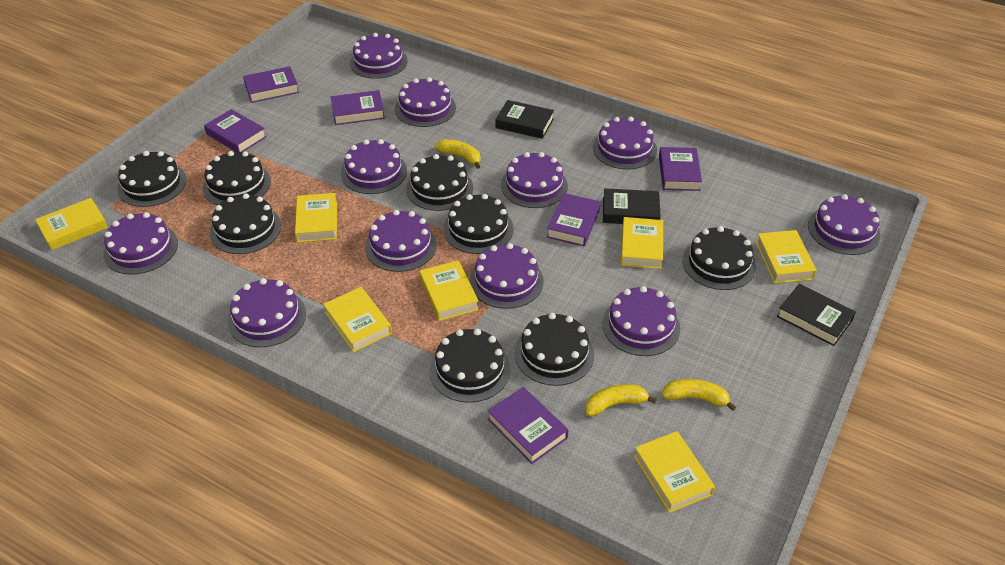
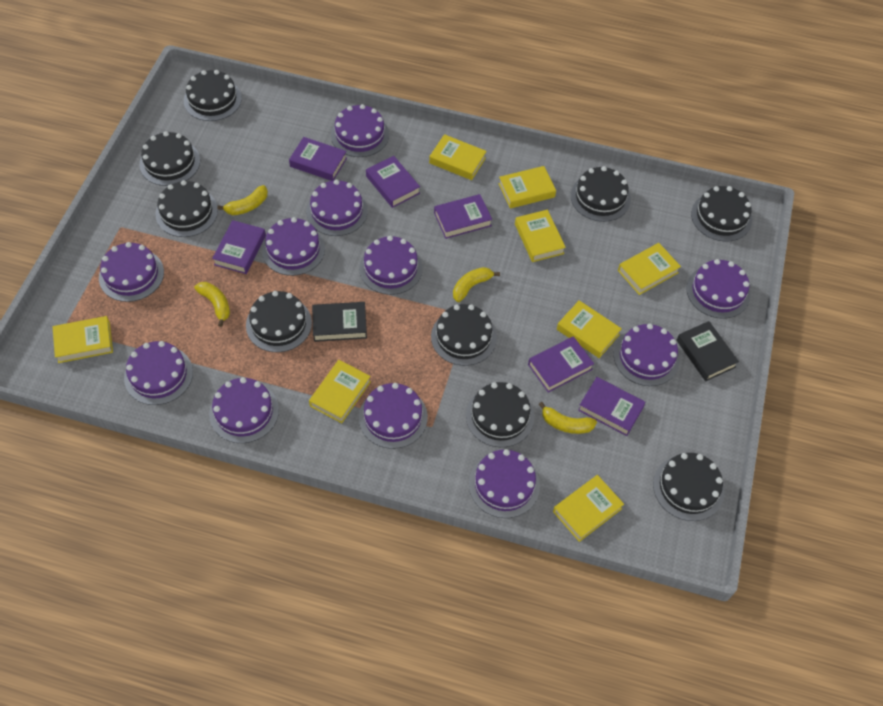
black book: [495,100,554,139] [603,188,661,224] [777,284,856,346] = 3 -> [312,302,367,342] [676,321,739,381] = 2
black cake: [117,151,187,207] [203,151,271,205] [210,193,281,254] [406,154,473,211] [430,329,511,403] [443,194,514,254] [515,313,594,386] [682,226,756,290] = 8 -> [140,131,200,186] [156,180,218,237] [184,70,242,121] [246,291,312,352] [431,304,497,366] [466,382,534,447] [571,166,631,222] [653,453,724,521] [691,186,752,242] = 9
yellow banana: [435,139,481,169] [585,384,657,416] [662,379,736,411] = 3 -> [194,282,230,327] [217,185,268,215] [453,267,500,302] [539,402,597,434] = 4
yellow book: [35,198,108,250] [295,193,337,243] [323,287,392,352] [419,260,479,321] [620,217,663,269] [634,431,715,513] [756,230,817,283] = 7 -> [53,316,113,363] [309,360,371,423] [429,134,487,180] [499,166,556,208] [515,210,566,262] [553,475,624,542] [557,300,622,358] [618,243,681,295] = 8

